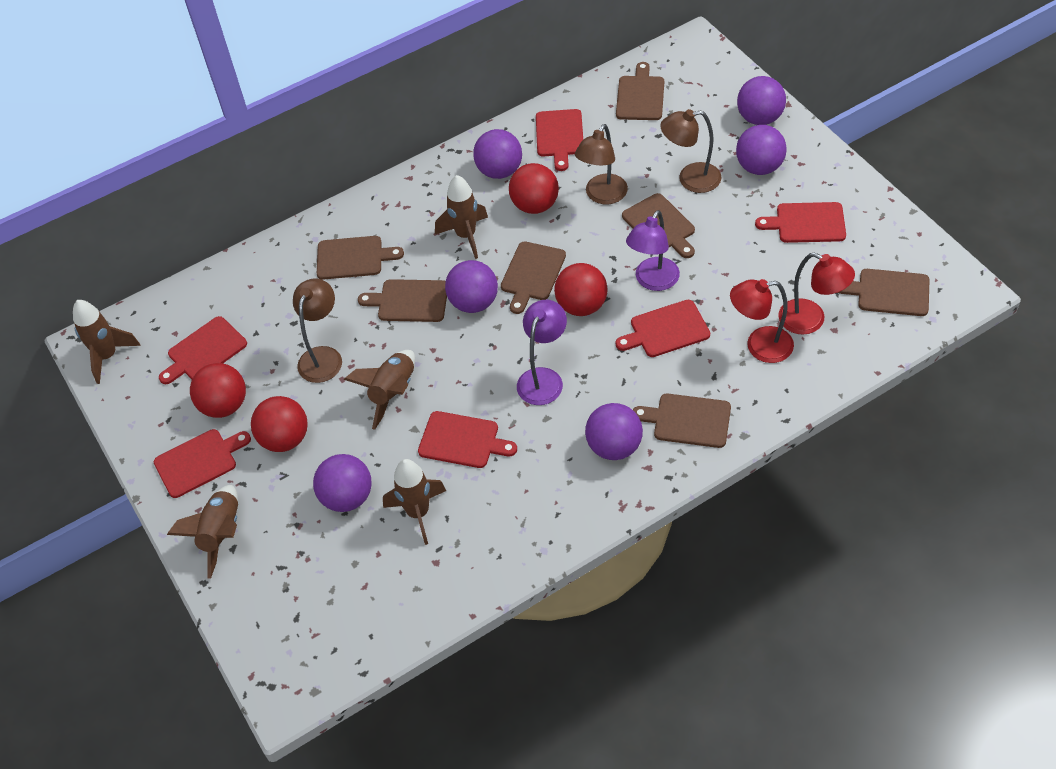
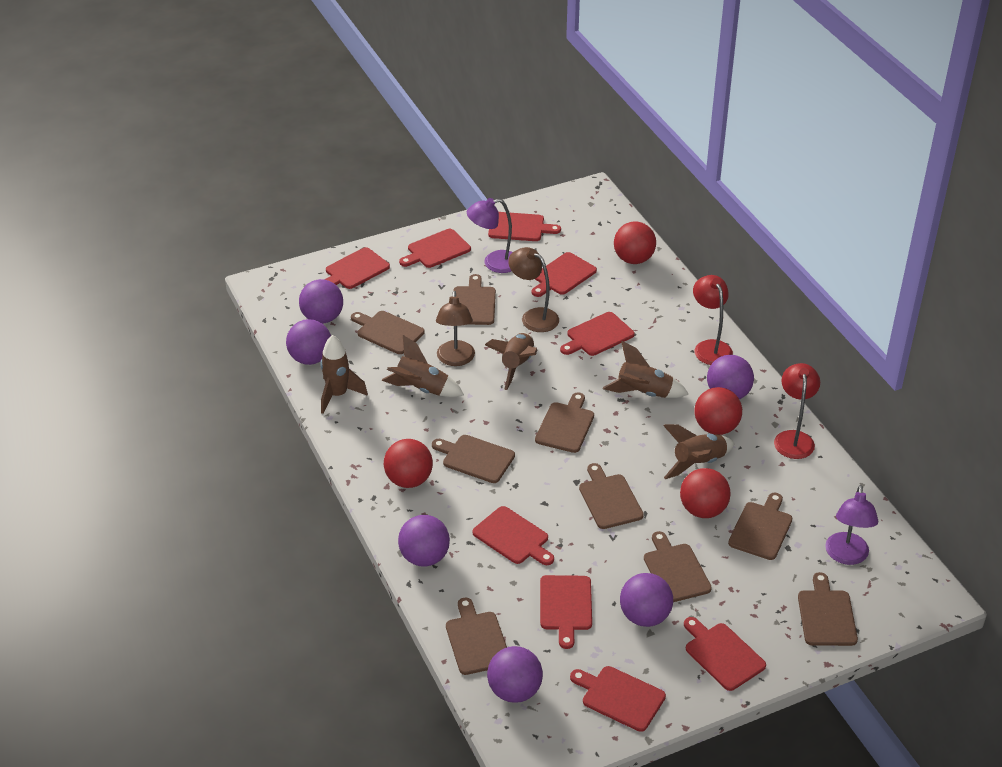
brown cutting board: [317,236,404,280] [358,279,447,322] [501,241,566,314] [616,62,664,120] [622,193,695,258] [633,394,731,448] [838,269,930,316] = 7 -> [351,311,424,354] [432,435,515,483] [446,598,507,675] [454,274,496,325] [535,392,594,453] [579,463,644,529] [644,531,712,602] [728,493,792,560] [798,572,858,646] = 9
brown lamp: [293,278,342,383] [575,124,628,204] [660,109,721,193] = 3 -> [436,291,475,366] [508,247,559,332] = 2
red cutting board: [154,429,251,498] [159,316,247,384] [418,411,517,468] [536,109,583,171] [615,300,710,357] [755,202,846,243] = 6 -> [324,247,390,289] [399,229,471,268] [472,506,554,565] [488,212,561,241] [531,252,597,297] [540,575,592,649] [560,312,635,356] [570,666,666,732] [684,617,766,691] = 9

